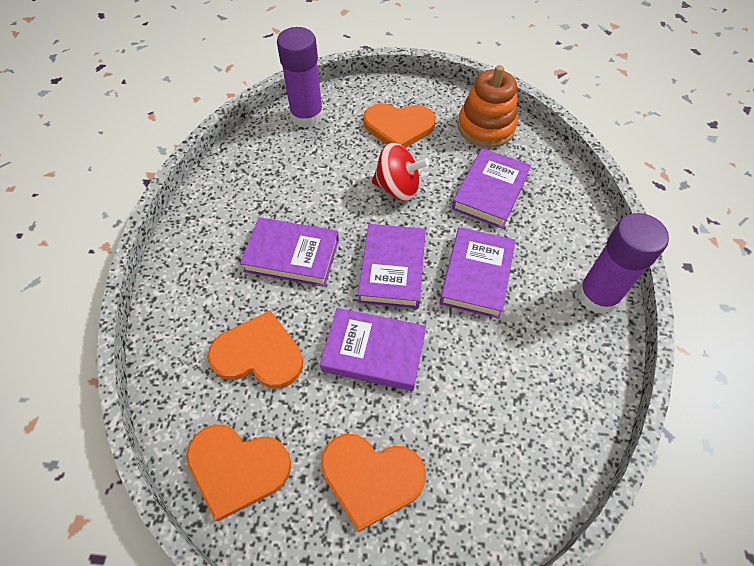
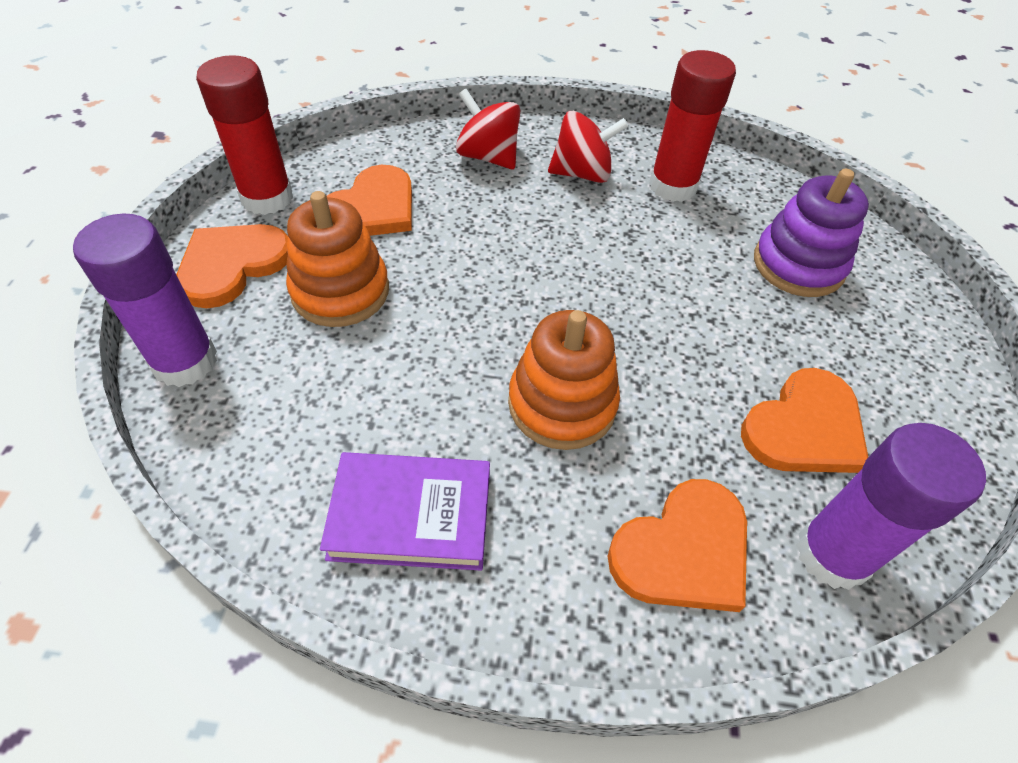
orange stacking toy: [458,65,518,148] = 1 -> [286,191,389,327] [508,310,620,450] = 2
purple book: [240,218,339,287] [320,308,426,391] [358,224,426,309] [440,227,516,319] [452,148,531,229] = 5 -> [320,452,490,571] = 1
purple stacking toy: none = 0 -> [754,169,869,297] = 1
red glue stick: none = 0 -> [196,55,293,215] [649,50,736,202] = 2
red spinning top: [372,143,429,201] = 1 -> [456,89,520,169] [548,110,629,183] = 2

